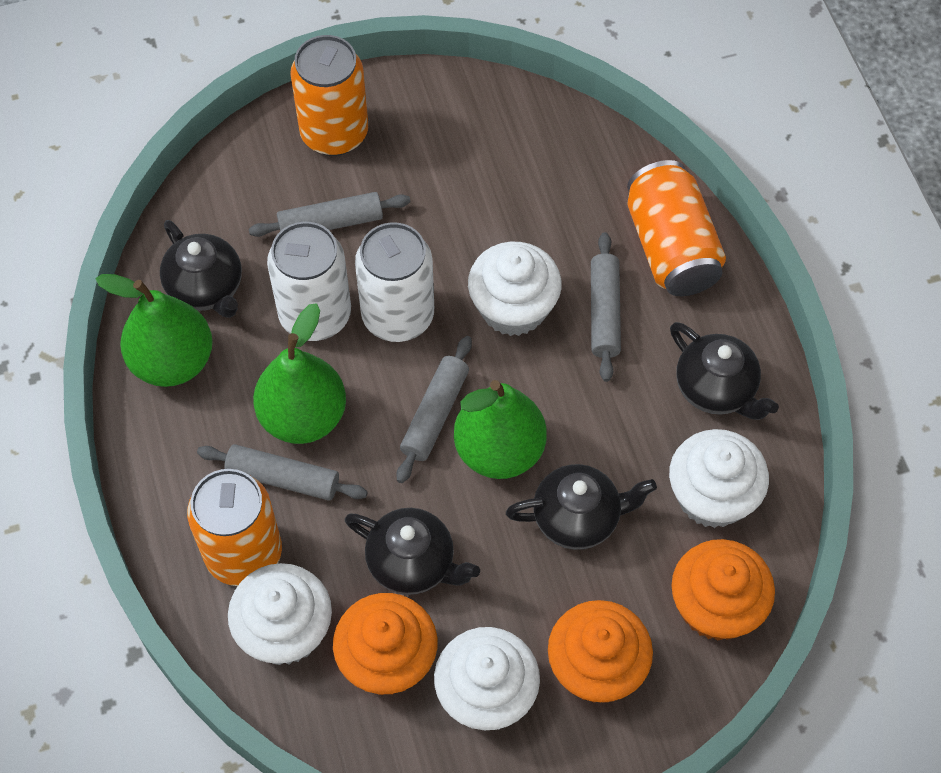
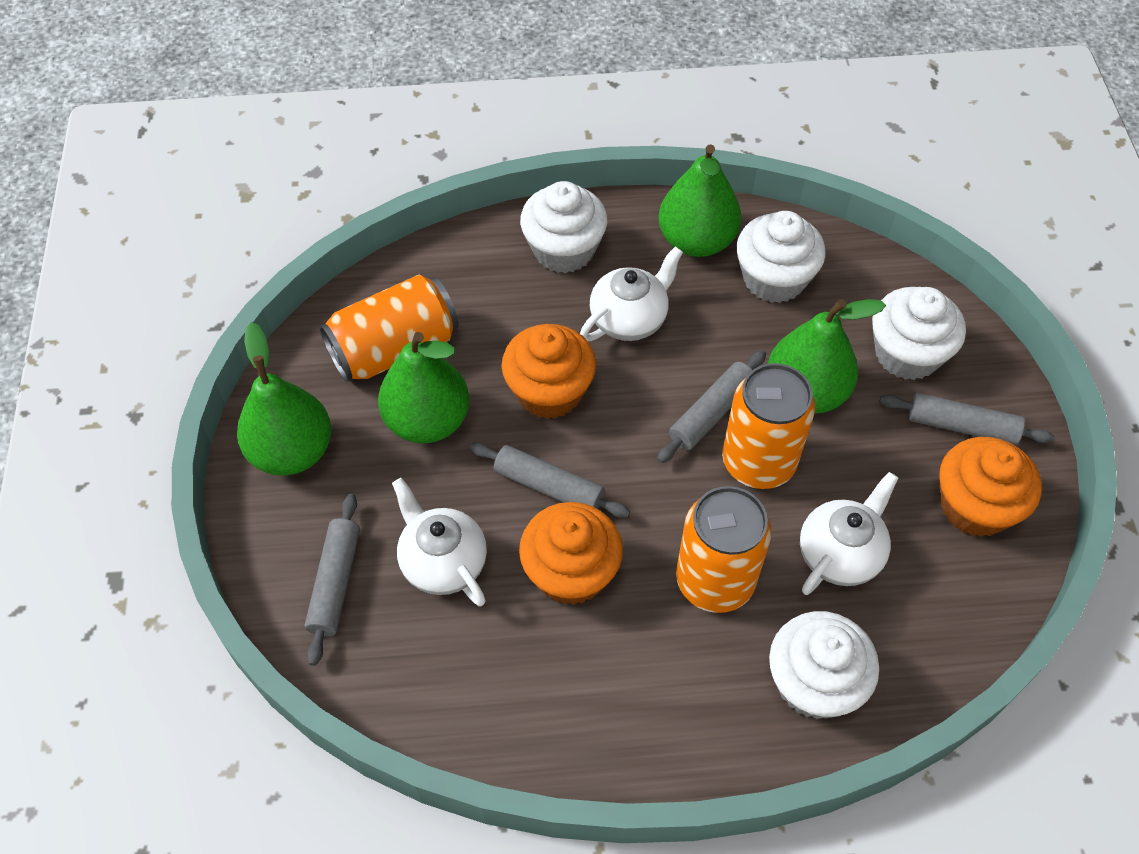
black teapot: [160,220,242,318] [345,508,480,595] [506,464,657,550] [670,322,779,420] = 4 -> none = 0
green pear: [95,274,213,387] [253,303,346,444] [454,380,547,479] = 3 -> [237,322,331,476] [378,332,470,443] [659,144,741,257] [768,299,886,414] = 4
white can: [267,222,351,341] [355,222,434,342] = 2 -> none = 0
white teapot: none = 0 -> [392,478,487,606] [580,246,683,341] [800,472,899,595] = 3

